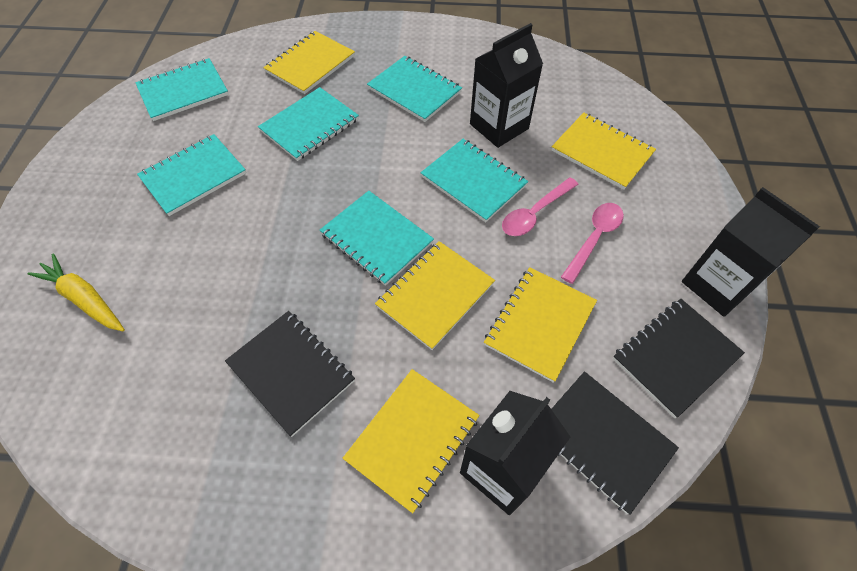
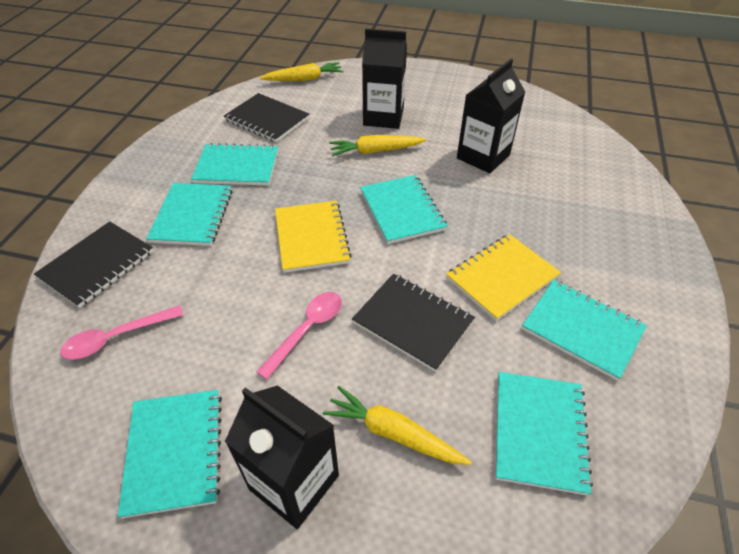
yellow carrot: [27,254,125,331] = 1 -> [260,62,344,81] [323,386,472,465] [329,135,426,156] = 3
yellow notebook: [263,31,355,94] [343,369,480,513] [375,241,495,350] [484,267,597,383] [551,113,656,190] = 5 -> [275,201,352,273] [446,234,561,321] = 2

